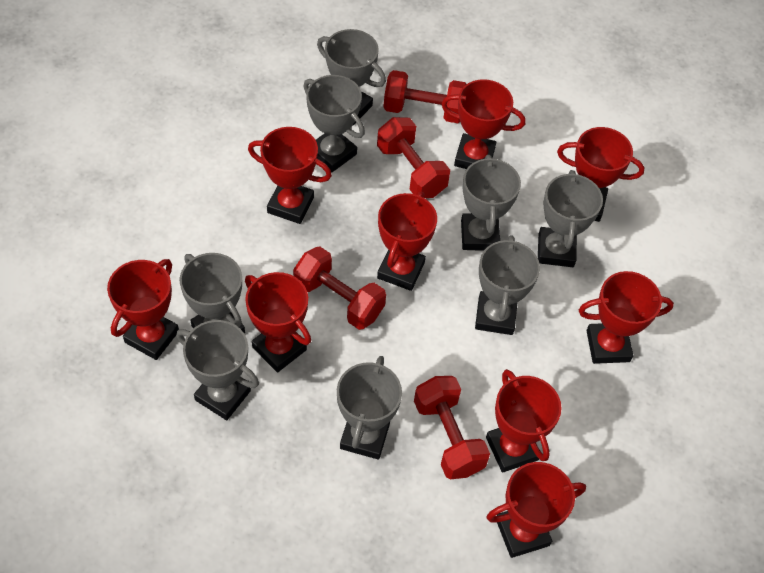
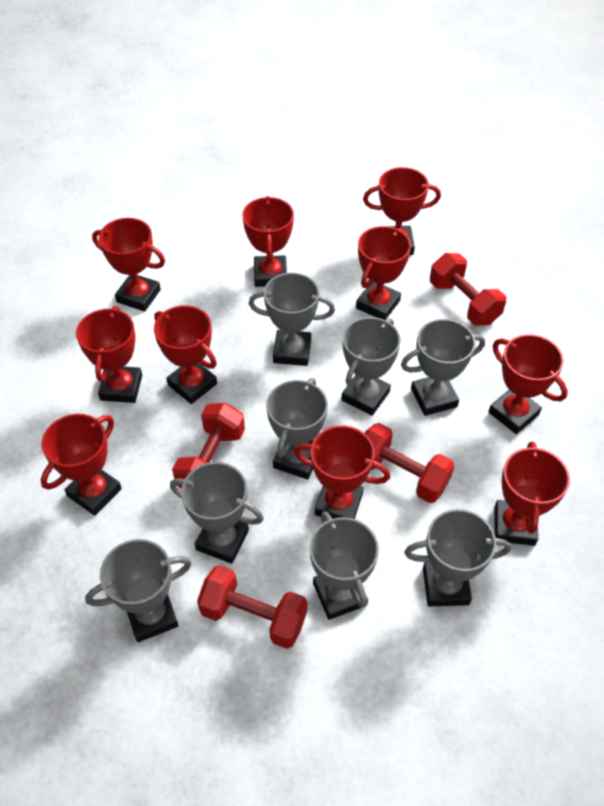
red trophy: [107,259,179,360] [245,272,311,373] [248,127,332,224] [377,192,437,291] [441,79,526,169] [486,369,562,473] [486,462,586,558] [557,127,645,222] [579,271,674,364] = 9 -> [41,414,122,516] [76,306,142,403] [92,218,165,311] [154,305,217,404] [242,196,294,287] [294,426,390,519] [356,226,411,320] [363,167,441,255] [489,334,568,434] [494,442,570,546] = 10

